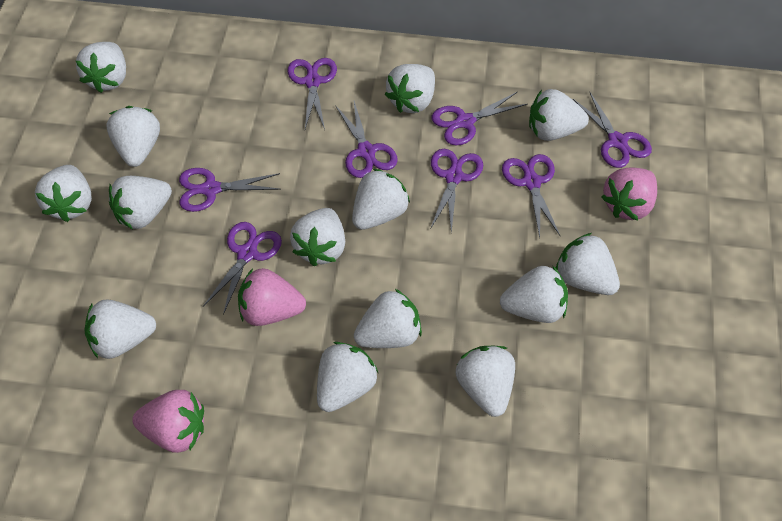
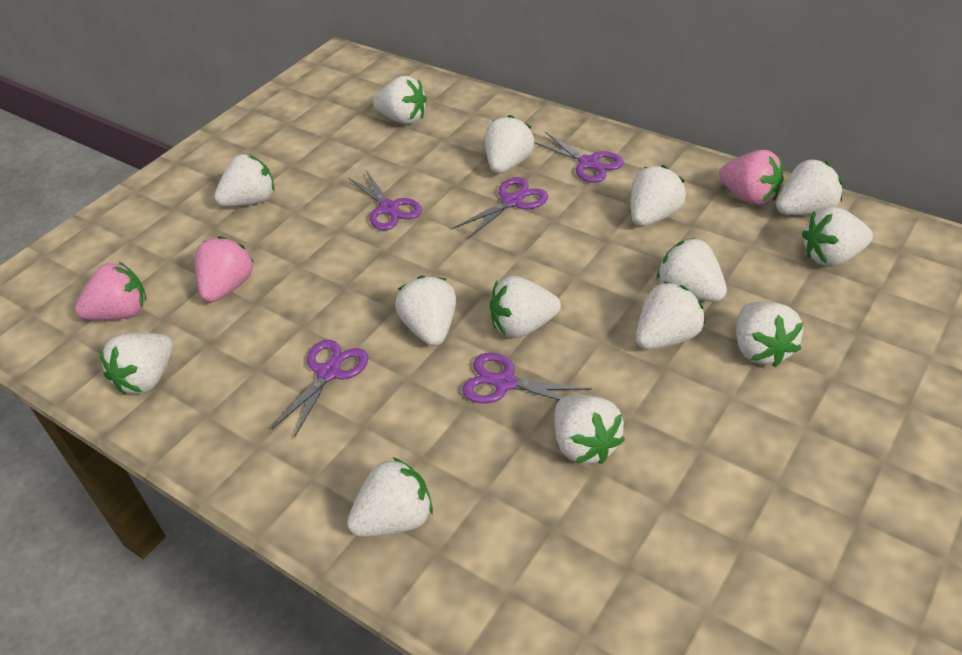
purple scissors: [179,168,281,212] [203,222,282,315] [288,58,337,130] [335,101,397,178] [430,149,483,232] [431,91,528,145] [502,154,560,238] [573,91,652,168] = 8 -> [272,340,368,438] [348,170,422,230] [453,177,548,239] [462,353,592,403] [534,132,624,183] = 5

